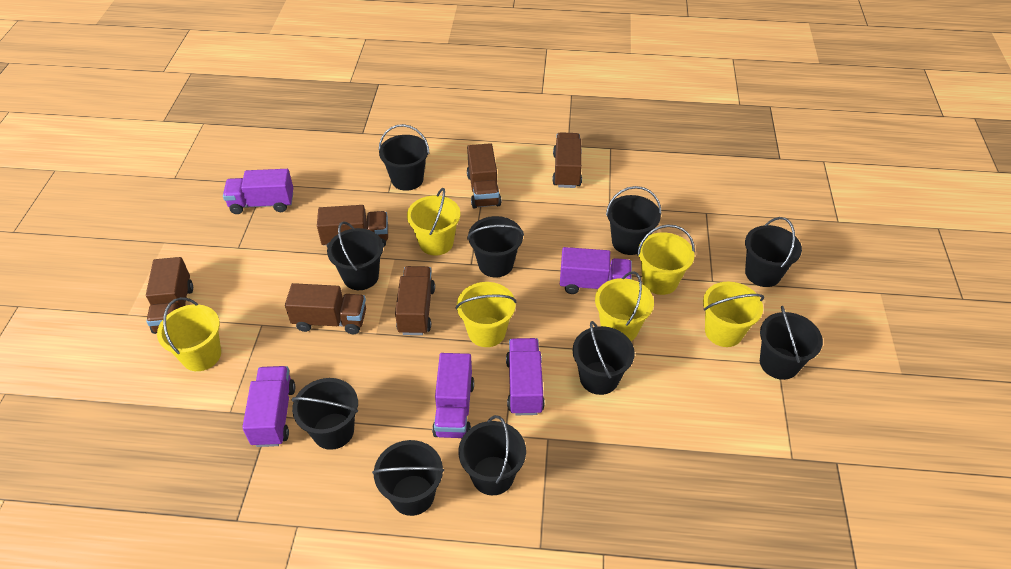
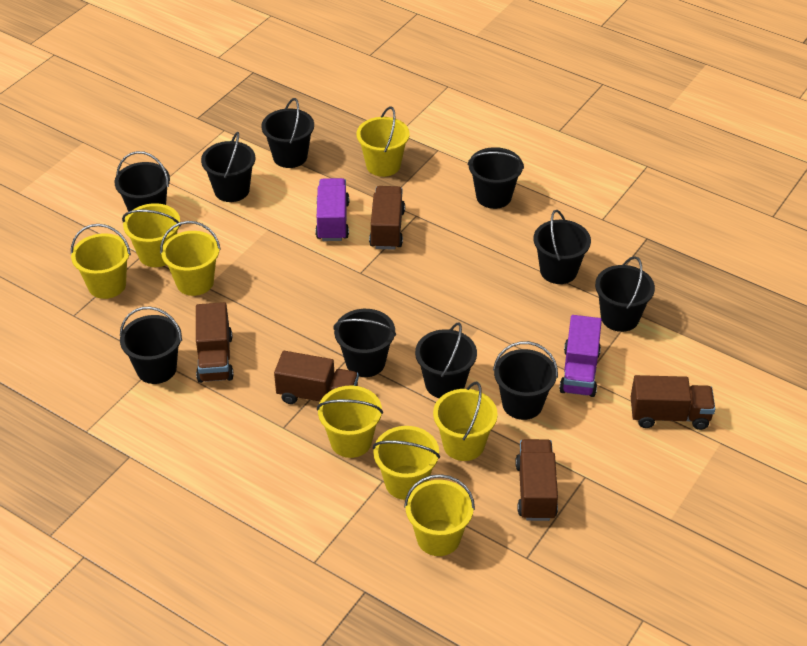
brown truck: [146,257,193,334] [285,283,366,334] [317,205,388,247] [395,266,435,335] [467,143,502,208] [552,132,582,188] = 6 -> [196,302,234,383] [274,351,359,404] [369,186,405,250] [515,439,558,521] [631,375,715,430] = 5
purple truck: [223,169,293,214] [242,366,295,447] [432,353,474,438] [506,338,545,415] [560,247,632,294] = 5 -> [315,178,349,241] [559,315,602,397] = 2
yellow bucket: [157,297,221,371] [407,188,460,256] [456,282,517,347] [595,271,654,341] [637,224,695,295] [703,282,764,347] = 6 -> [71,224,131,299] [122,203,181,267] [160,221,221,296] [317,386,383,458] [356,107,409,177] [373,426,440,500] [404,474,475,556] [433,382,498,461] = 8

